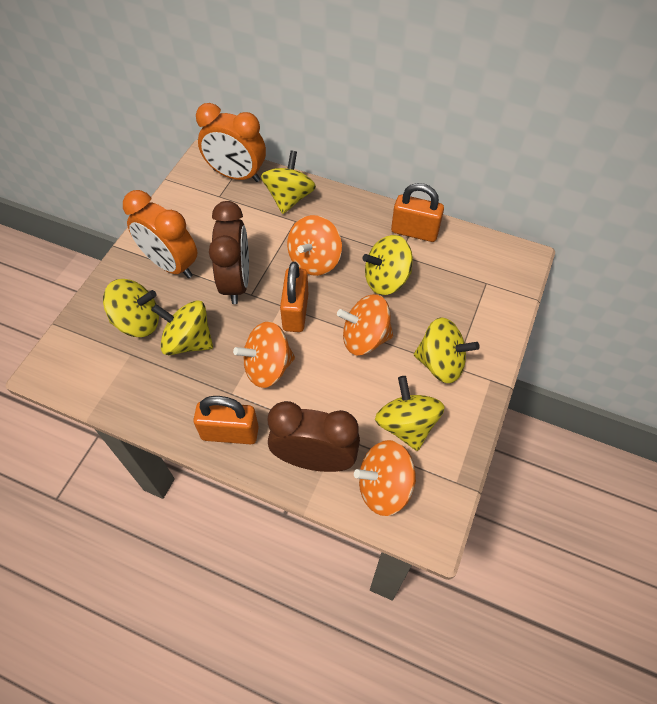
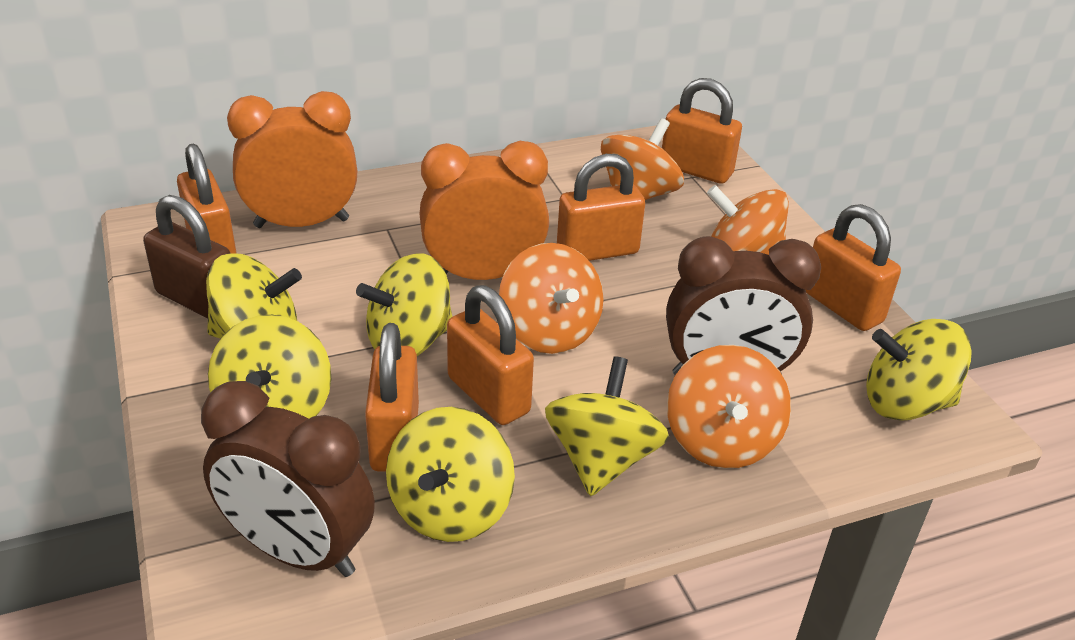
brown padlock: none = 0 -> [143,195,230,318] = 1
orange padlock: [193,396,259,444] [280,262,308,332] [391,183,444,242] = 3 -> [177,143,237,254] [365,323,419,472] [447,285,534,425] [557,154,645,261] [662,78,742,184] [806,204,901,331] = 6

